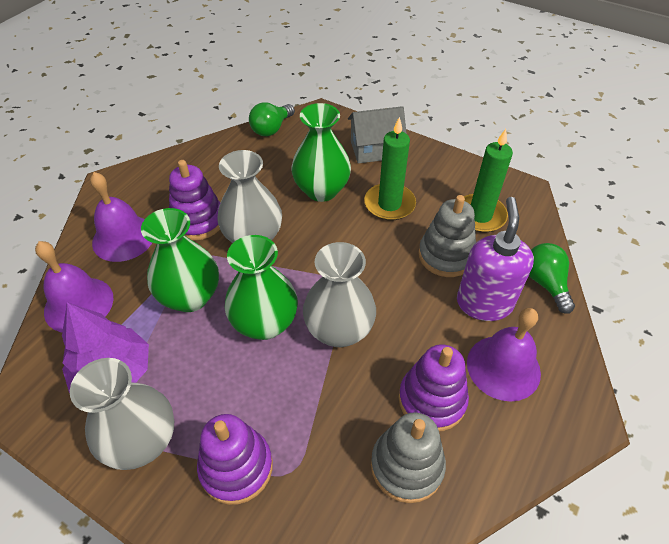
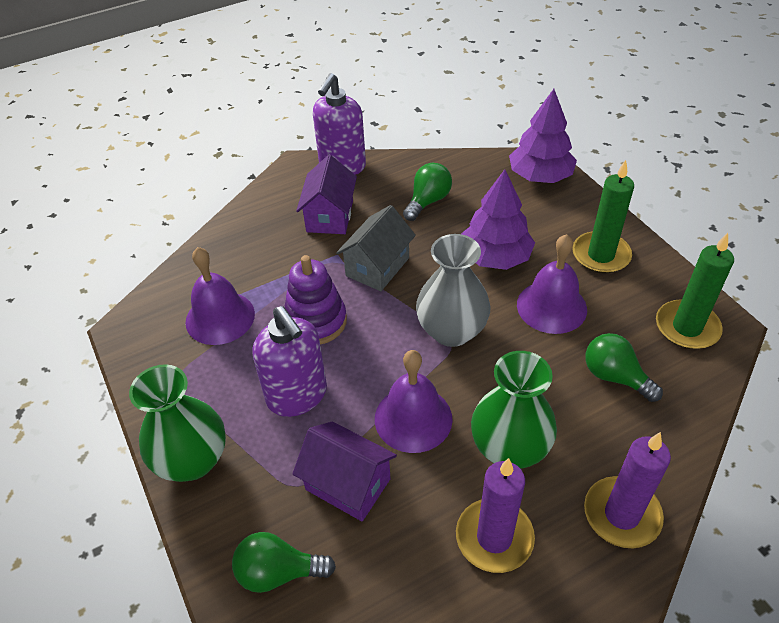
green light bulb: [249,102,295,136] [529,243,575,314] = 2 -> [232,532,336,593] [403,163,452,221] [585,333,663,402] = 3
green vase: [141,208,219,312] [225,235,298,340] [291,103,351,202] = 3 -> [129,364,226,482] [471,351,557,469] = 2
grey stacking toy: [371,412,446,503] [418,195,476,277] = 2 -> none = 0
grey vase: [70,358,174,470] [217,150,282,243] [303,242,376,347] = 3 -> [416,234,491,347] = 1
purple candle: none = 0 -> [456,458,535,573] [584,432,671,548] = 2
purple house: none = 0 -> [292,421,397,521] [296,155,357,234] = 2
purple soap dispenser: [457,197,534,321] = 1 -> [253,306,327,417] [313,73,366,175] = 2
purple stacking toy: [169,160,220,241] [197,414,273,505] [399,344,469,431] = 3 -> [285,255,347,344] = 1
purple tree: [62,302,149,393] = 1 -> [461,169,535,270] [509,89,577,183] = 2

